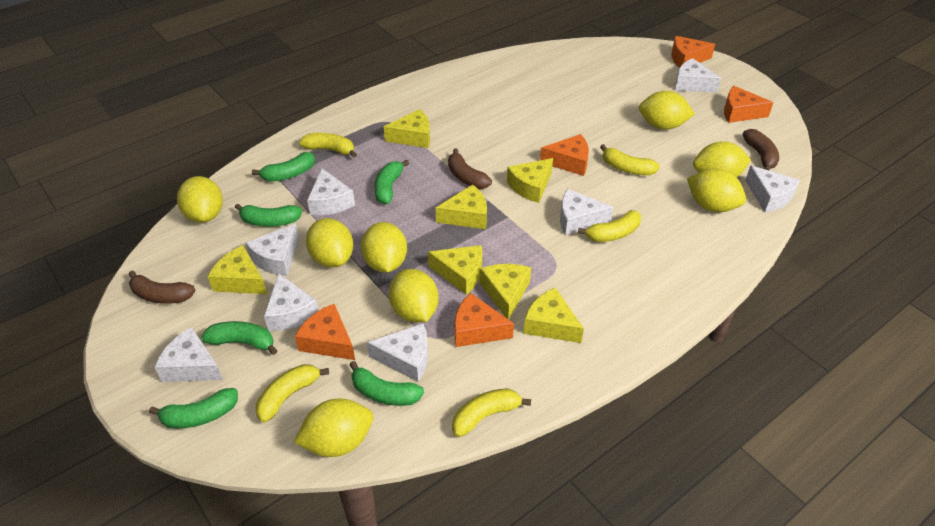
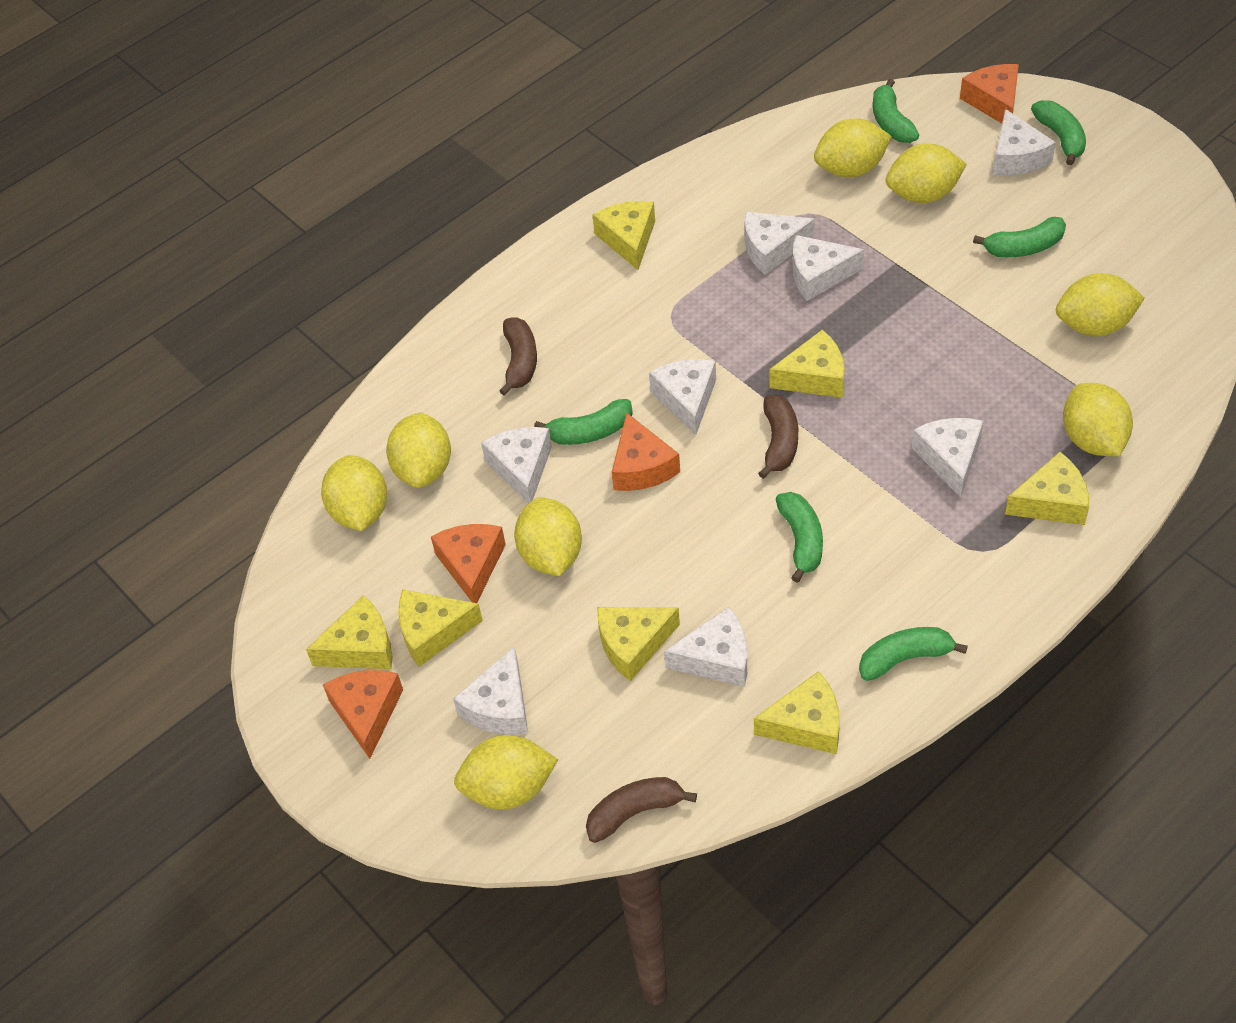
orange cheese: [295,304,355,360] [455,293,514,347] [540,134,589,176] [671,36,715,68] [724,86,774,123] = 5 -> [323,670,403,759] [431,524,506,603] [612,413,680,491] [960,64,1019,124] = 4
yellow banana: [256,364,329,423] [299,133,357,157] [452,388,531,437] [578,210,641,242] [600,144,660,175] = 5 -> none = 0

